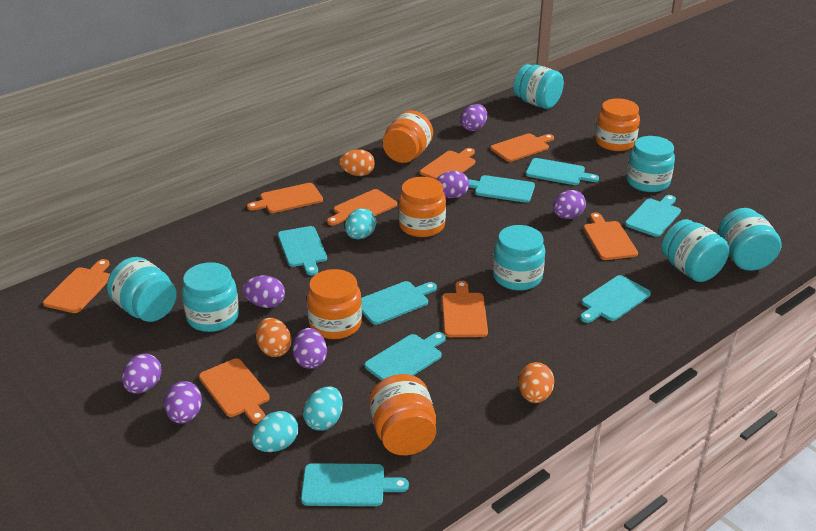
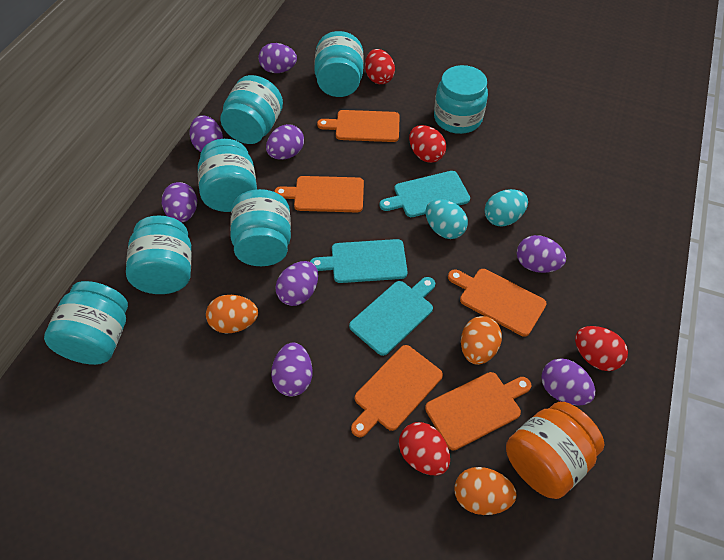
orange cutting board: [43,259,110,313] [199,358,270,424] [247,183,323,213] [327,189,397,225] [420,148,475,179] [442,281,488,337] [491,133,554,162] [583,213,638,260] = 8 -> [274,176,364,212] [317,110,400,142] [351,345,443,437] [425,372,531,450] [448,269,547,337] = 5
orange jar: [307,269,362,339] [369,374,436,455] [383,110,433,163] [398,177,446,237] [595,98,640,151] = 5 -> [506,402,605,499] = 1
purple egg: [122,353,162,394] [164,381,202,424] [242,276,285,308] [292,328,327,369] [436,171,469,198] [461,104,487,131] [553,190,586,219] = 7 -> [162,182,197,223] [189,115,223,152] [258,43,297,73] [266,124,304,160] [271,342,313,397] [275,261,318,306] [517,235,566,273] [541,358,595,406] = 8
red egg: none = 0 -> [365,49,395,84] [399,422,450,475] [409,125,446,163] [575,326,628,371] = 4
turquoise cutting board: [278,226,327,275] [301,463,409,506] [361,281,437,325] [364,332,446,381] [468,175,535,203] [526,158,599,185] [580,275,651,323] [625,195,681,237] = 8 -> [310,239,408,283] [349,277,435,356] [380,171,470,217] = 3
turquoise egg: [252,411,298,452] [303,386,343,431] [345,208,376,239] = 3 -> [426,199,468,239] [485,189,528,226] = 2

